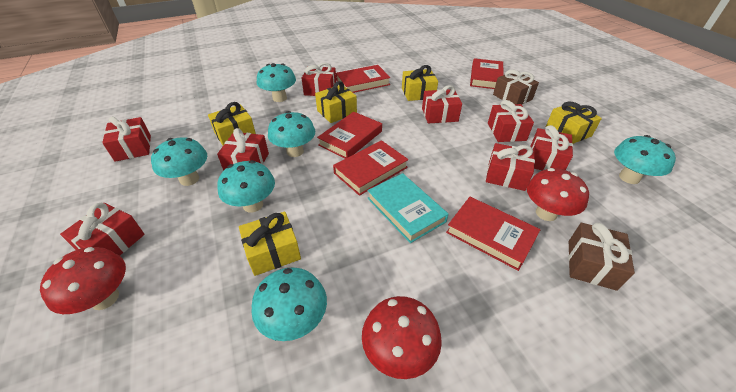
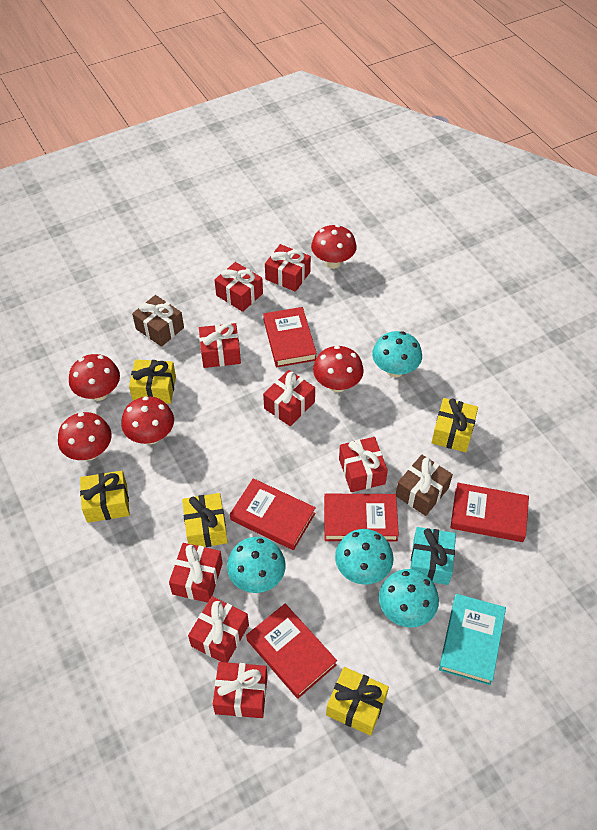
red mushroom: [40,247,126,314] [362,296,442,379] [527,168,589,221] = 3 -> [58,412,112,460] [69,354,120,401] [121,396,174,444] [311,225,357,269] [313,346,364,392] = 5
turquoise gift: none = 0 -> [410,527,456,585] = 1
turquoise mushroom: [151,137,207,186] [217,160,275,213] [251,267,327,341] [257,63,296,102] [268,111,315,157] [614,135,676,184] = 6 -> [227,537,286,593] [335,529,394,585] [372,331,422,377] [379,569,439,628] = 4

